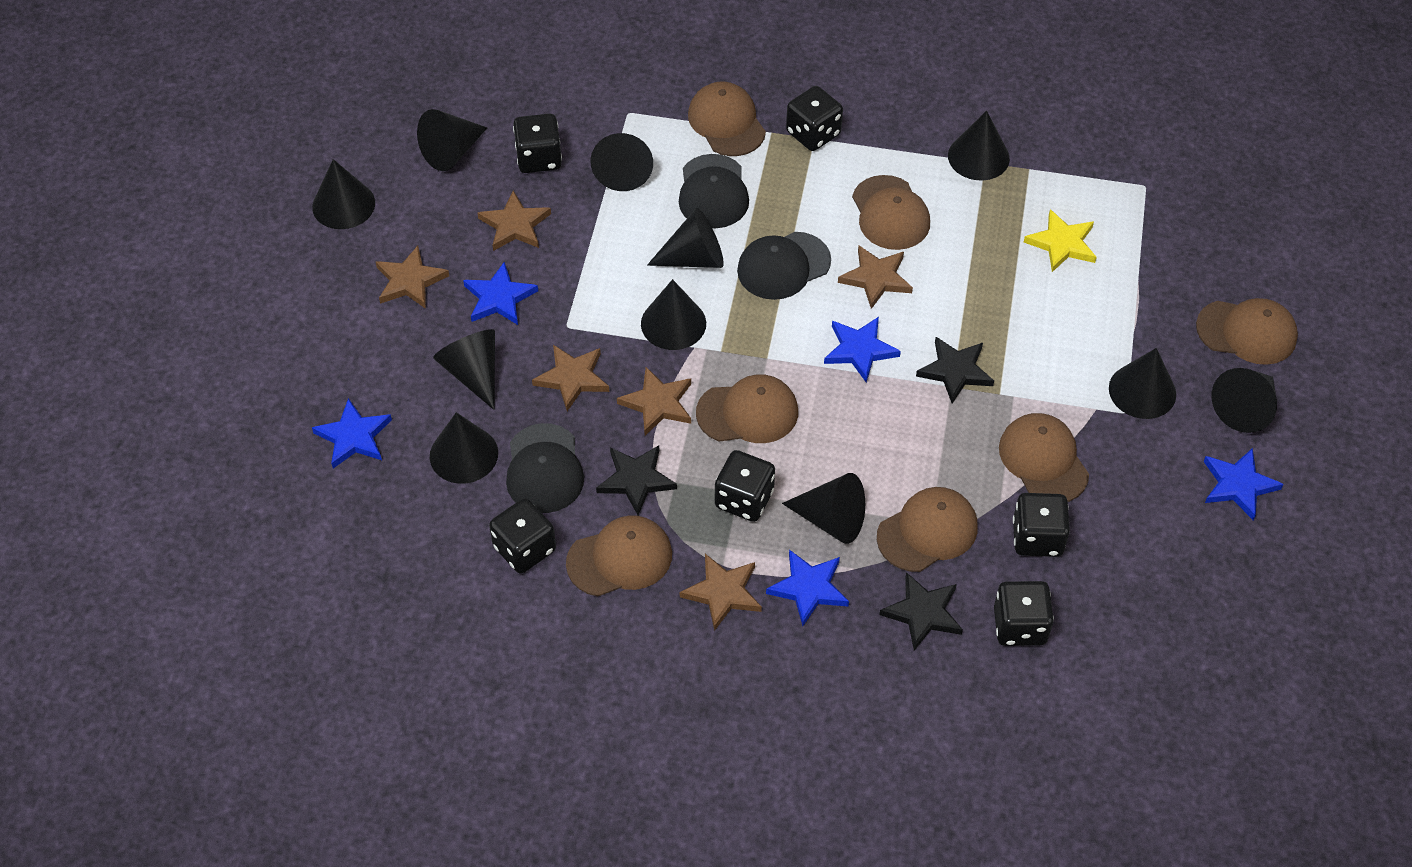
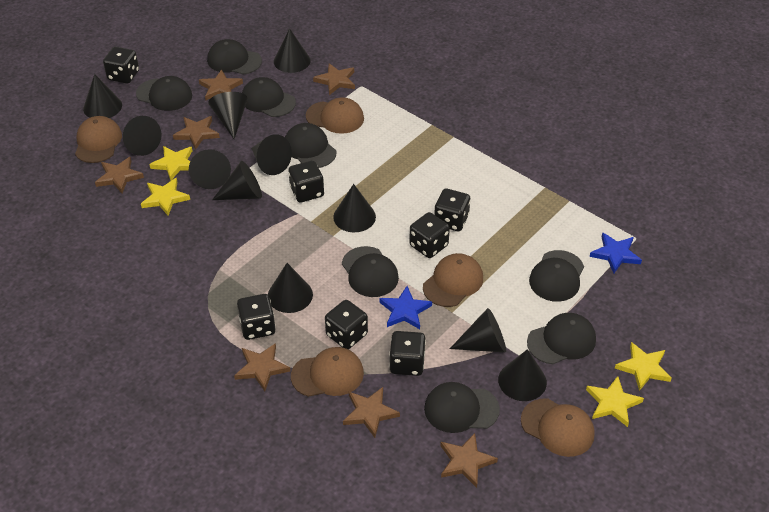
black cap: [506,423,584,513] [679,154,749,228] [737,232,831,300] = 3 -> [136,76,192,111] [207,39,262,75] [242,77,296,117] [285,123,336,168] [342,246,399,297] [424,382,500,433] [527,313,596,364] [529,250,584,302] = 8
black dice: [489,498,556,574] [513,114,562,173] [715,450,775,522] [786,86,843,151] [994,581,1054,646] [1013,493,1070,557] = 6 -> [103,47,139,84] [237,294,276,340] [288,161,324,202] [325,300,368,349] [389,331,426,376] [409,212,450,258] [434,188,470,231] = 7
black star: [596,445,677,515] [879,572,963,650] [916,337,994,404] = 3 -> none = 0
blue star: [312,398,392,468] [463,262,538,325] [766,550,849,626] [824,317,901,383] [1204,448,1284,520] = 5 -> [379,286,432,329] [590,232,642,273] = 2
brown cap: [566,515,672,596] [688,81,766,156] [696,374,798,443] [852,175,930,250] [877,487,977,572] [999,413,1089,502] [1196,298,1298,365] = 7 -> [75,116,122,163] [291,347,364,397] [306,97,364,134] [423,253,483,307] [521,399,595,457] = 5
brown star: [376,246,449,309] [477,191,551,251] [532,345,609,411] [617,367,691,436] [680,554,762,631] [838,245,913,309] = 6 -> [95,157,144,193] [173,116,220,150] [199,70,243,100] [234,343,290,391] [313,63,355,95] [343,387,400,438] [440,433,498,488] = 7
yellow star: [1024,209,1097,272] = 1 -> [141,178,190,215] [149,146,192,181] [586,376,644,427] [615,342,672,391] = 4

